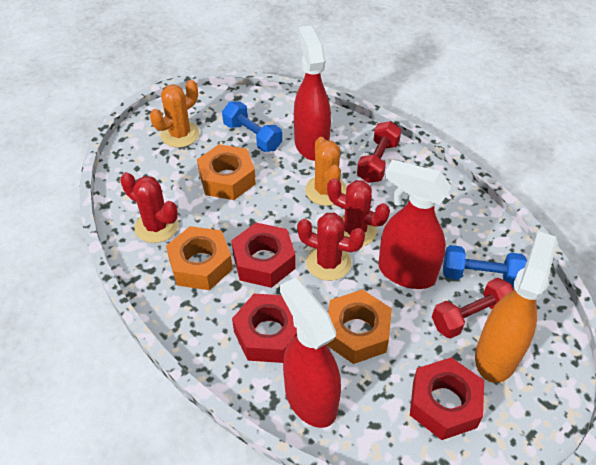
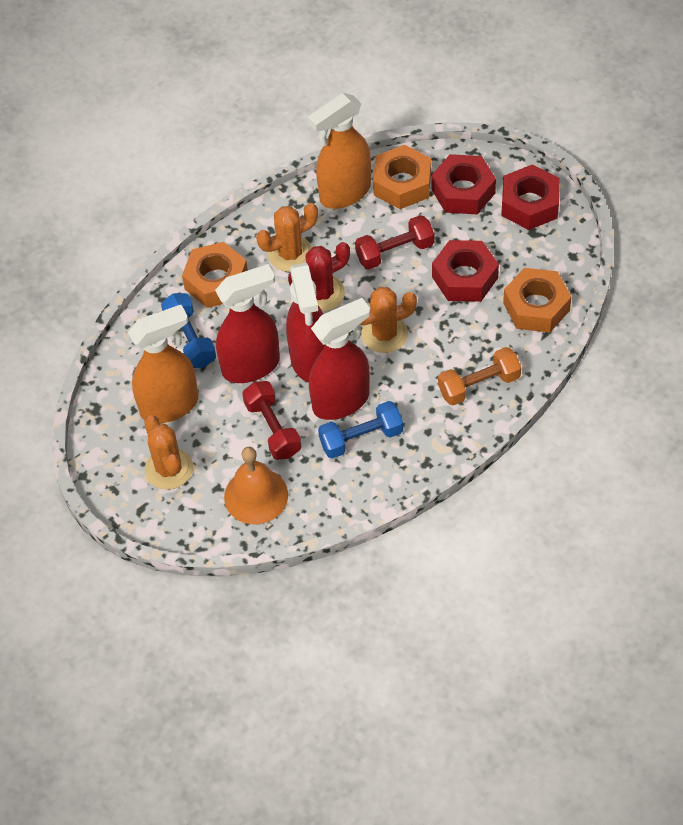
orange bell: none = 0 -> [224,447,288,524] = 1
orange cactus: [150,80,199,148] [305,137,346,206] = 2 -> [144,415,193,490] [256,203,318,272] [359,287,417,353] = 3
orange dumbbell: none = 0 -> [438,347,521,405] = 1
orange spray bottle: [475,231,557,383] = 1 -> [128,305,198,424] [308,93,371,209] = 2
red cactus: [120,172,178,243] [297,213,365,281] [327,178,390,247] = 3 -> [288,242,350,312] = 1

